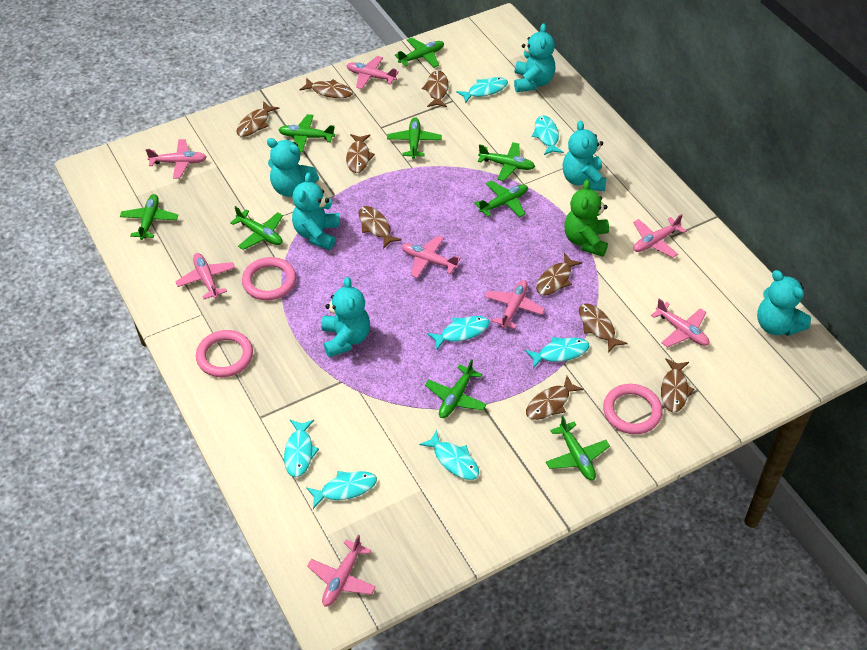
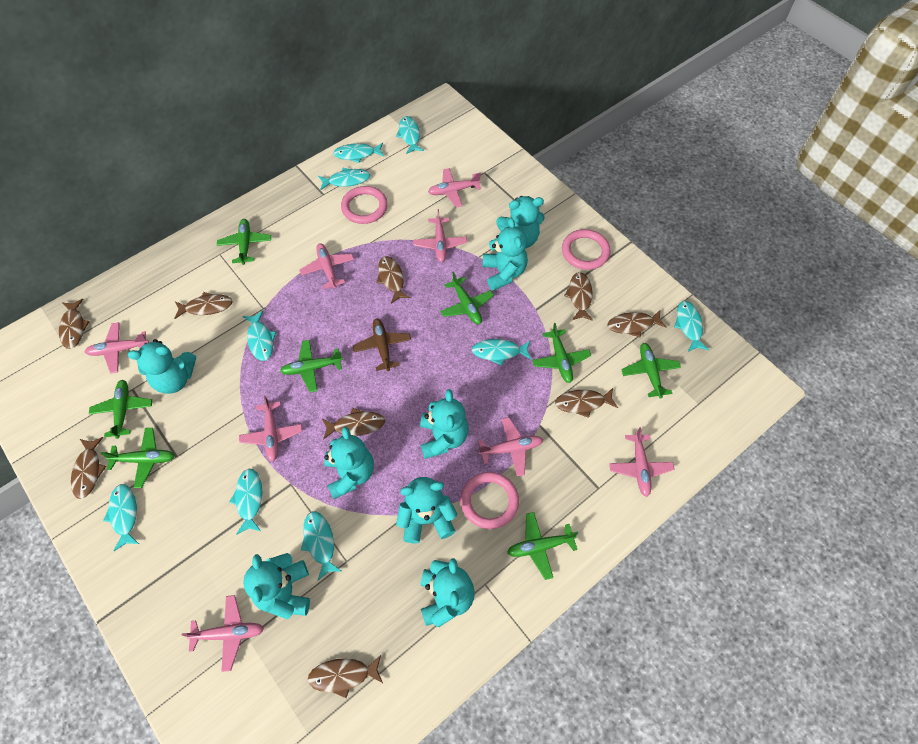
brown plane: none = 0 -> [353,318,411,371] = 1
green plane: [120,194,178,240] [230,206,283,250] [279,114,335,152] [387,117,442,159] [395,38,444,68] [425,359,487,418] [475,180,528,218] [478,142,535,181] [546,416,610,480] = 9 -> [89,380,152,439] [100,428,175,488] [217,219,271,265] [280,340,343,392] [440,272,494,324] [507,512,578,580] [532,323,591,383] [621,343,681,399] = 8
green teddy bear: [564,179,609,257] = 1 -> none = 0
turquoise fish: [284,420,319,477] [306,471,377,509] [419,430,479,480] [427,316,490,350] [456,77,508,104] [525,337,589,368] [532,115,564,155] = 7 -> [103,484,139,551] [229,469,262,534] [243,311,276,361] [301,511,341,580] [318,168,370,190] [333,143,384,163] [396,116,424,154] [472,339,532,366] [674,301,709,352] = 9
turquoise teddy bear: [267,138,319,197] [292,172,340,250] [321,277,370,357] [514,23,556,92] [563,121,607,191] [757,270,811,336] = 6 -> [128,339,196,394] [243,553,310,619] [324,426,374,499] [396,477,457,544] [420,389,469,459] [420,558,475,627] [483,218,528,291] [496,196,544,248] = 8

